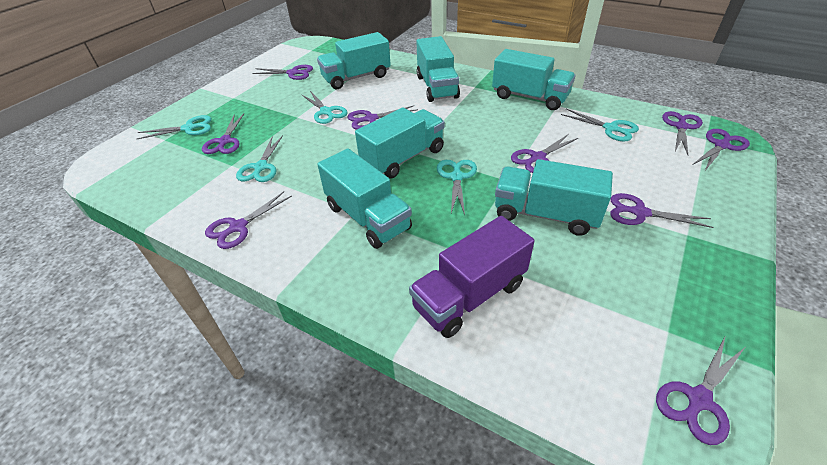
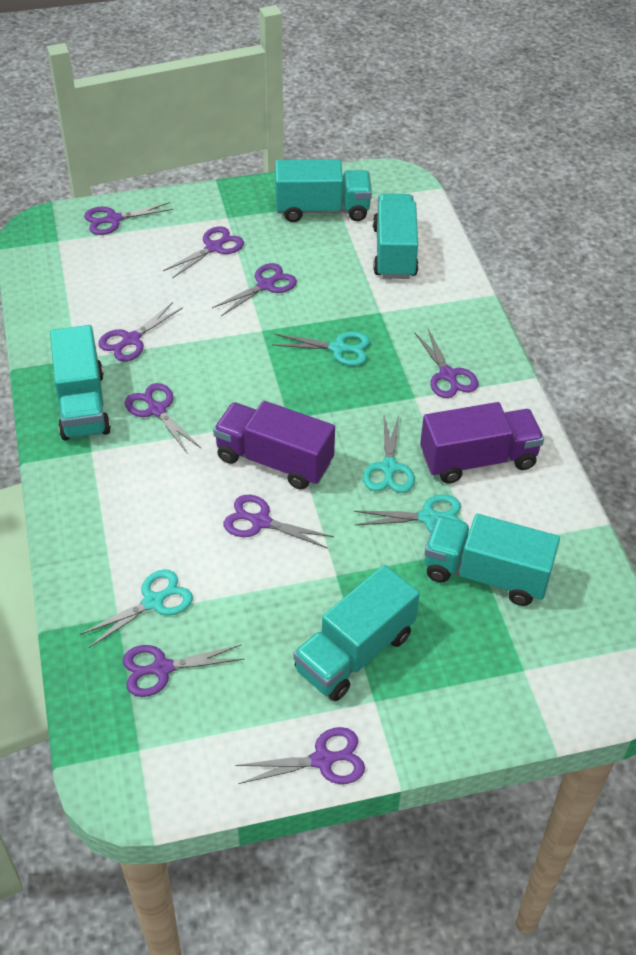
purple truck: [409,216,535,338] = 1 -> [213,401,335,490] [420,402,544,484] = 2
turquoise scissors: [137,115,211,139] [236,135,283,182] [301,91,348,124] [437,160,477,215] [561,109,639,142] = 5 -> [80,569,193,648] [272,332,370,366] [354,494,461,532] [363,416,415,493] = 4
turquoise truck: [317,32,391,89] [317,149,412,249] [355,108,445,179] [417,36,460,102] [492,49,575,110] [495,159,613,236] = 6 -> [50,325,111,440] [275,159,372,222] [293,565,420,701] [373,193,419,279] [424,514,560,606] = 5

